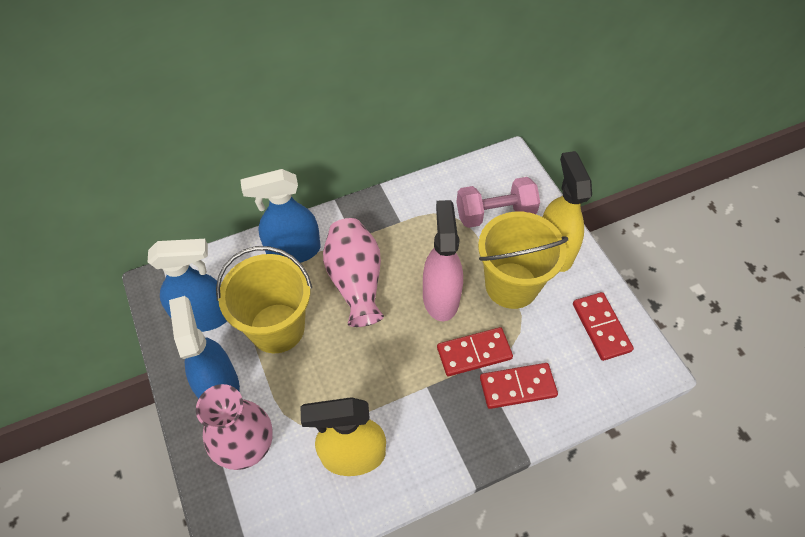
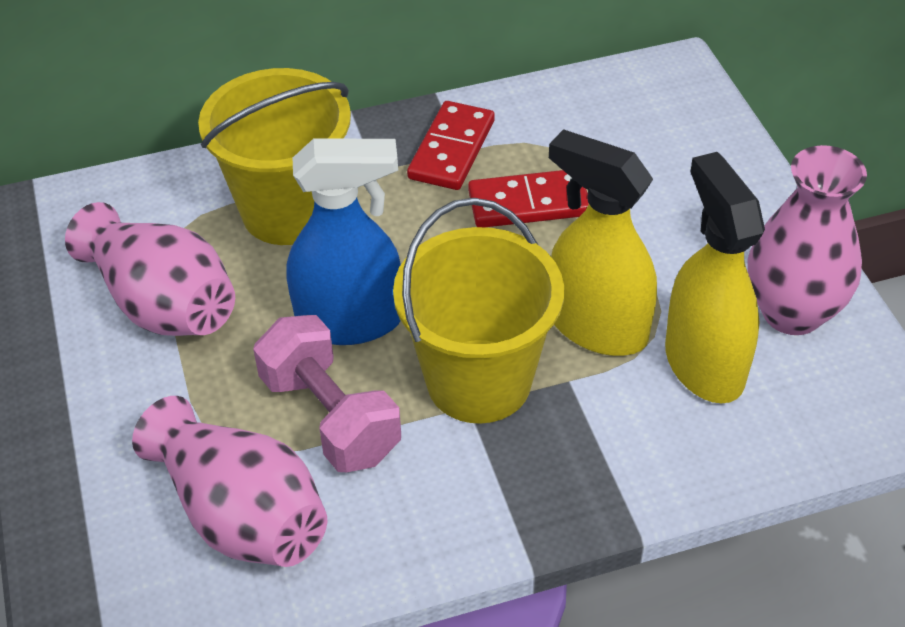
blue spray bottle: [148,239,227,332] [169,296,240,399] [240,169,320,263] = 3 -> [286,138,401,345] = 1
pink spray bottle: [423,200,463,321] = 1 -> none = 0
pink vase: [196,384,272,470] [323,218,384,327] = 2 -> [65,202,235,336] [132,396,327,567] [747,145,867,335] = 3
red domino: [437,327,513,376] [480,363,558,409] [573,292,634,361] = 3 -> [407,101,495,190] [468,170,589,227] = 2

